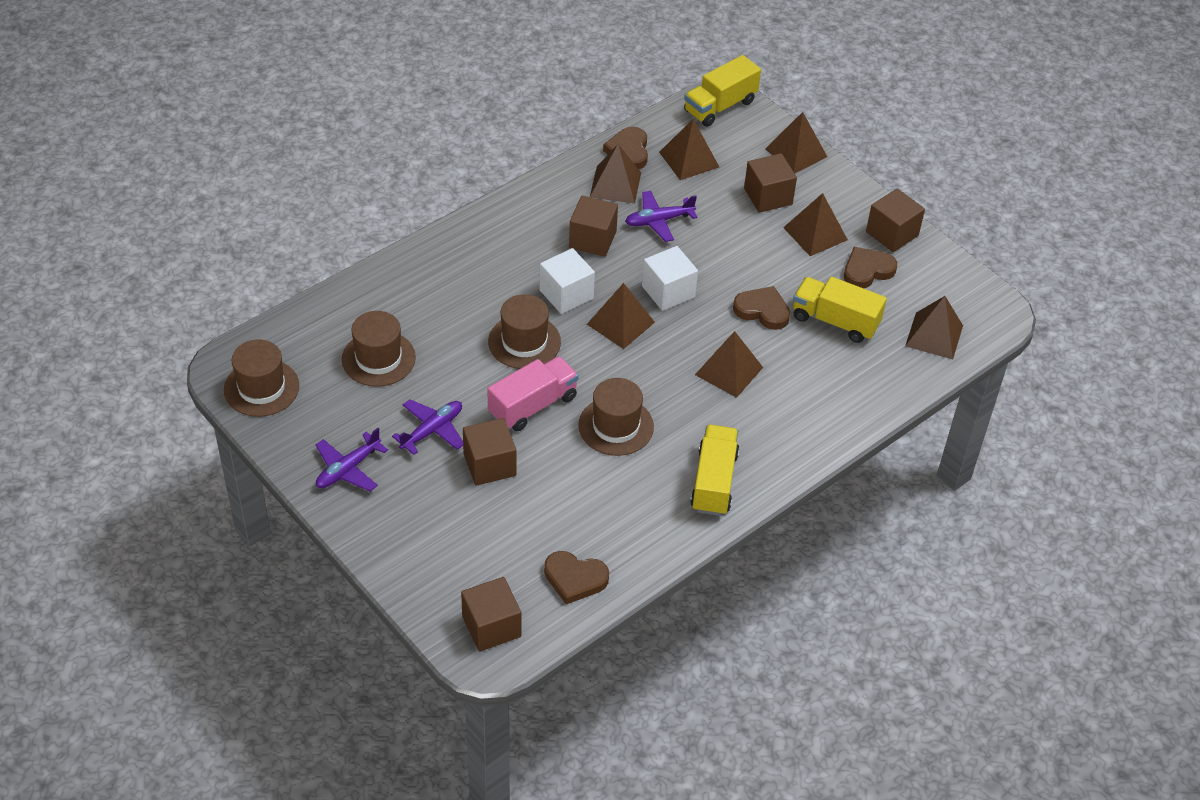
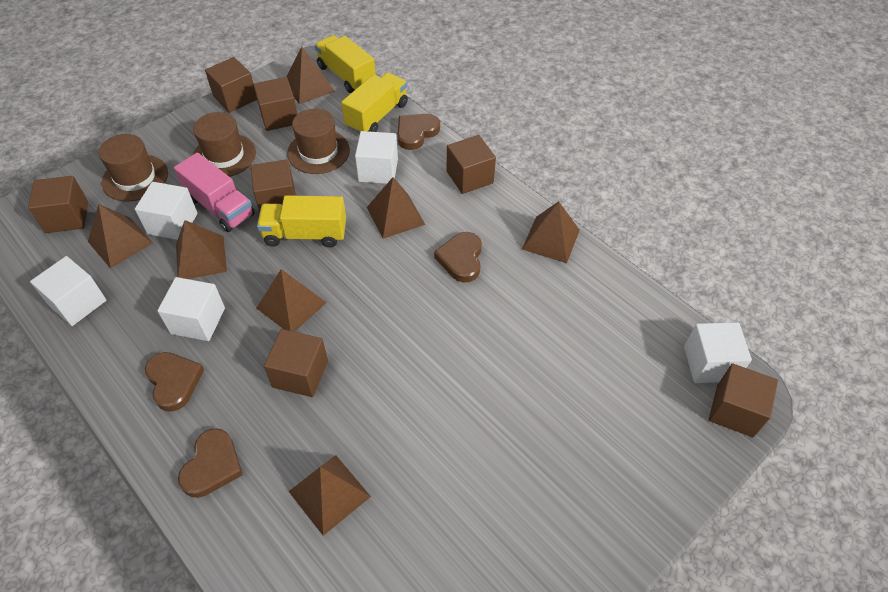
brown cube: [461,577,521,652] [463,418,516,486] [569,196,618,257] [744,153,797,213] [866,189,925,252] = 5 -> [28,176,88,233] [205,57,257,113] [250,159,296,213] [253,77,297,131] [264,329,328,397] [447,135,496,194] [709,363,778,437] = 7
brown hat: [224,340,299,417] [342,311,416,387] [488,294,561,369] [578,378,654,456] = 4 -> [99,134,168,202] [193,112,256,177] [287,109,350,174] = 3
purple plane: [316,428,388,491] [392,399,463,455] [625,191,697,242] = 3 -> none = 0
white cube: [540,248,595,314] [642,246,698,311] = 2 -> [30,256,106,326] [135,182,198,240] [157,277,225,341] [355,131,398,184] [684,322,752,383] = 5

